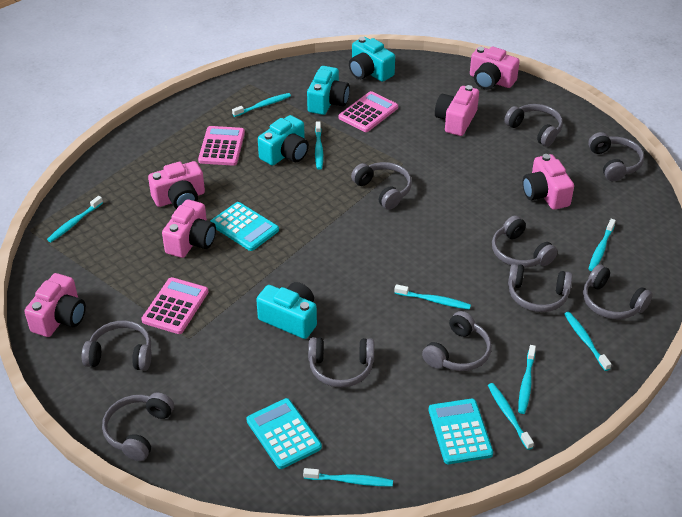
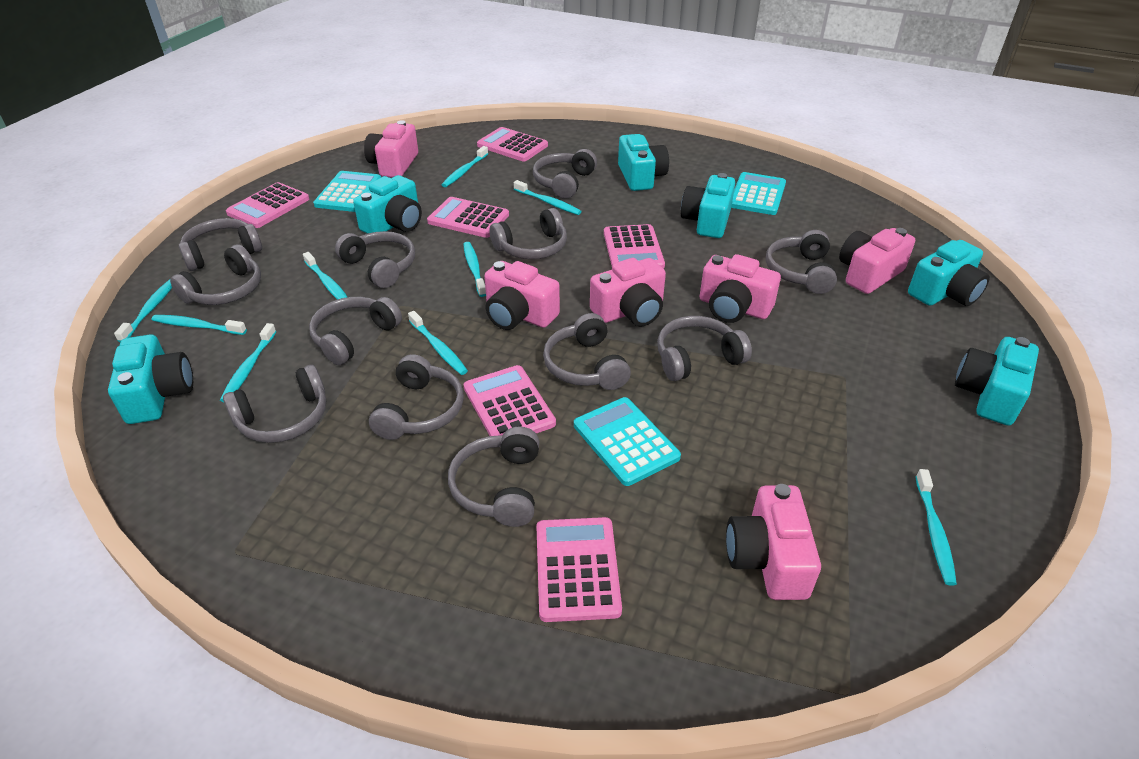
grey headphones: [82,320,151,371] [102,393,174,461] [308,337,374,388] [351,162,412,210] [422,311,492,371] [492,215,557,268] [504,104,563,147] [508,263,573,312] [583,264,653,319] [588,132,644,181] = 10 -> [170,245,261,305] [179,218,262,271] [223,365,326,443] [309,297,402,365] [335,231,415,288] [369,354,464,440] [448,426,539,527] [490,208,567,259] [533,149,597,199] [543,313,631,390] [657,316,752,381] [766,230,837,294] = 12
pink calculator: [141,277,208,334] [198,126,245,166] [339,91,398,132] = 3 -> [226,182,309,228] [427,197,509,238] [463,365,556,436] [477,127,548,161] [536,517,622,622] [604,224,665,269] = 6
turquoise camera: [256,282,317,339] [258,115,309,166] [307,66,350,115] [349,37,395,82] = 4 -> [108,335,193,424] [353,175,422,234] [618,134,669,191] [681,173,735,238] [908,240,990,306] [955,337,1039,426] = 6

